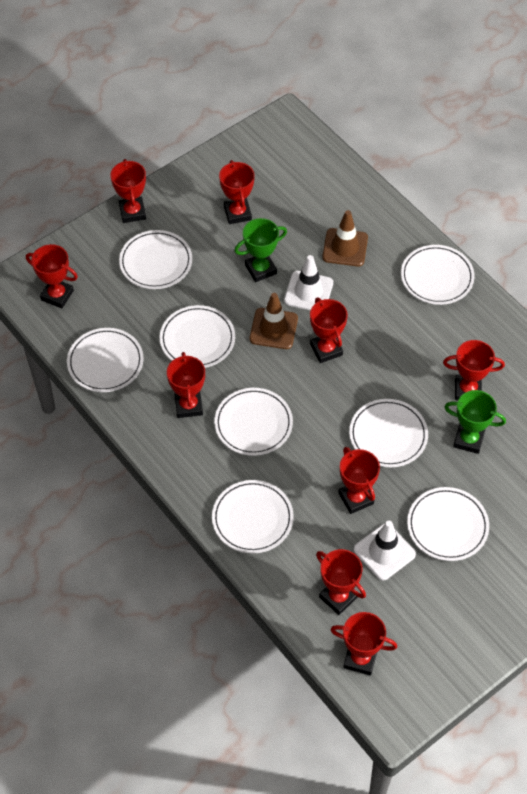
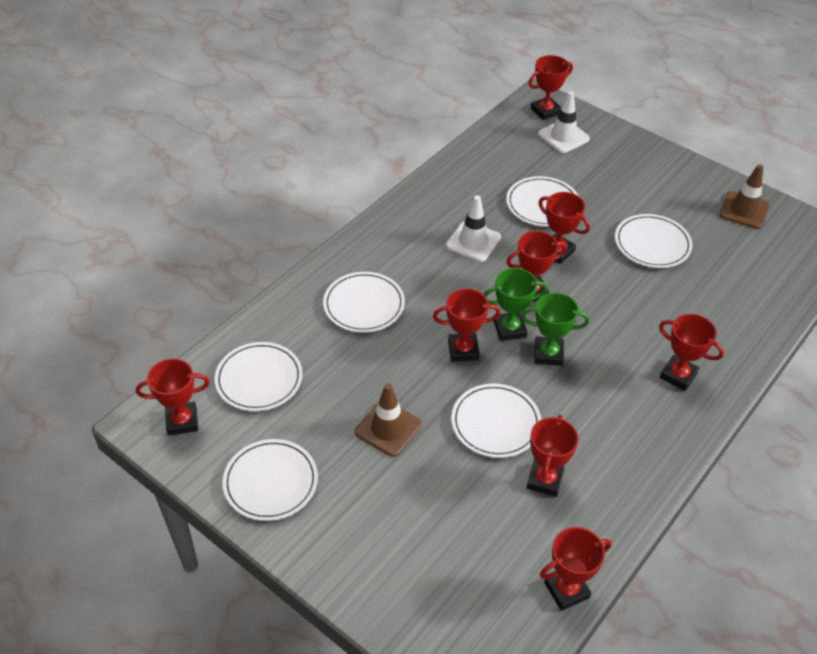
red trophy: [26,244,78,308] [110,159,146,223] [167,352,205,418] [219,160,255,224] [310,298,348,363] [316,549,366,615] [330,612,397,675] [338,447,380,514] [443,340,505,400] = 9 -> [136,358,210,436] [433,289,500,362] [506,231,566,302] [527,415,579,497] [529,55,573,120] [539,192,590,264] [540,527,612,611] [659,314,724,391] = 8
white plate: [67,328,144,392] [119,230,192,289] [160,305,235,368] [212,480,294,553] [214,388,293,456] [349,399,428,467] [401,245,475,305] [407,487,489,561] = 8 -> [215,342,303,411] [222,439,318,521] [323,272,405,332] [451,384,541,458] [506,176,579,227] [615,214,692,268] = 6

